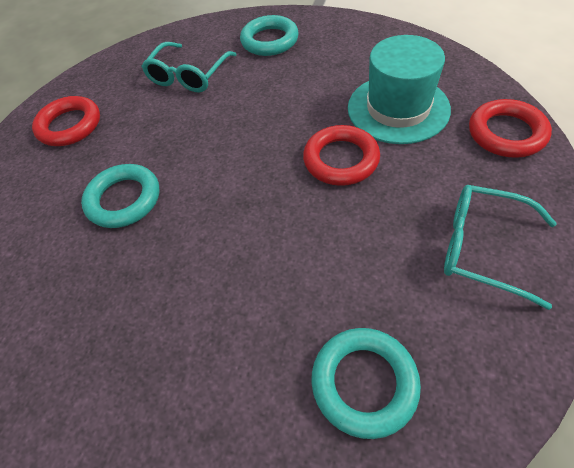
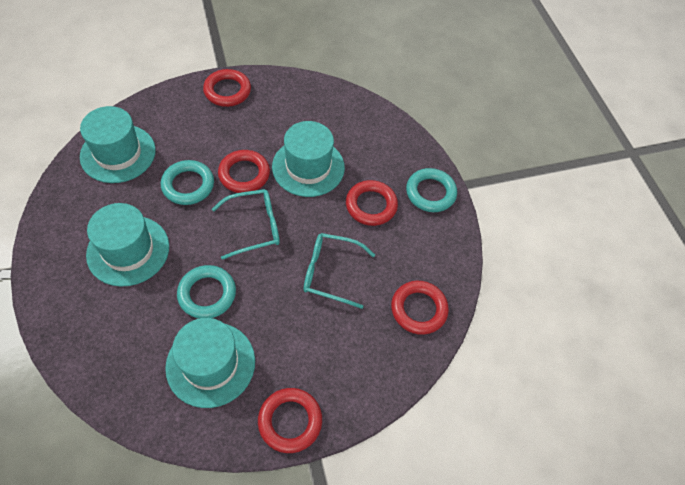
red ring: [32,96,100,146] [303,125,380,186] [469,99,552,158] = 3 -> [203,69,251,107] [218,150,270,193] [258,388,322,453] [346,180,398,226] [391,281,449,335] = 5
turquoise hat: [348,35,451,144] = 1 -> [80,106,156,183] [86,203,169,287] [165,318,255,408] [272,121,345,197] = 4

